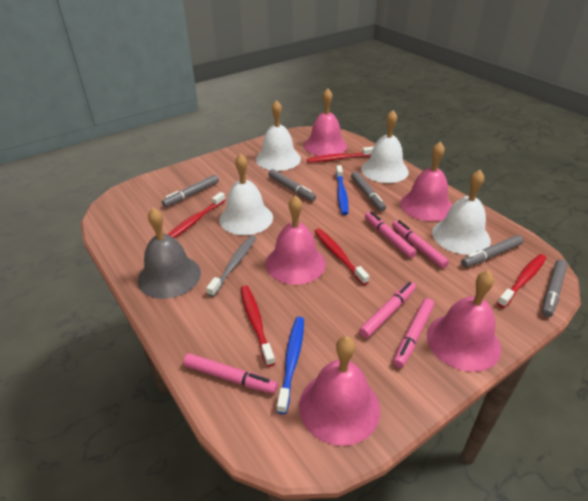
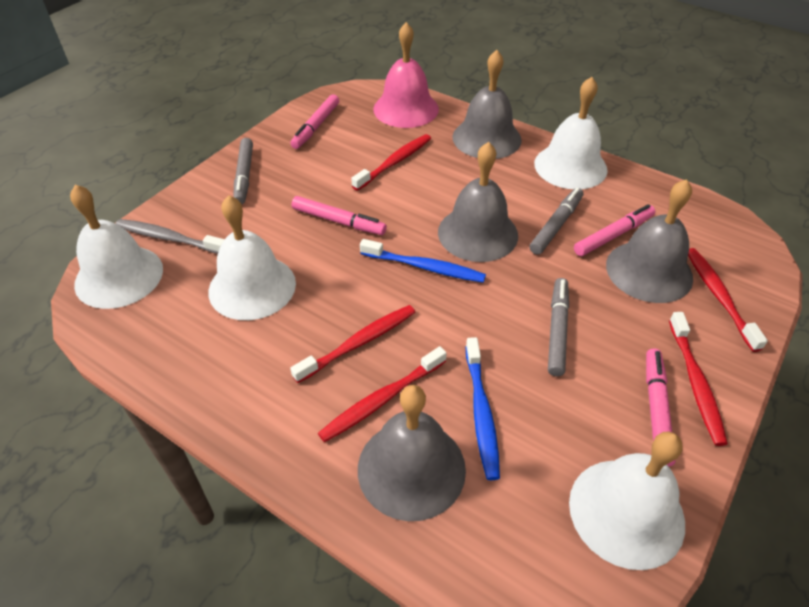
grey bell: [138,208,201,299] = 1 -> [358,385,466,521] [438,142,518,262] [452,50,522,159] [606,179,693,303] = 4
grey marker: [162,175,219,207] [268,169,316,202] [351,171,386,212] [461,235,524,267] [542,259,567,317] = 5 -> [233,138,253,204] [529,188,583,255] [548,278,569,376] = 3
pink bell: [266,195,326,285] [299,336,380,446] [304,89,347,156] [400,142,453,221] [427,270,501,372] = 5 -> [373,22,439,128] = 1
pink marker: [183,353,278,394] [359,282,416,338] [365,211,417,258] [392,220,449,268] [393,298,434,368] = 5 -> [290,94,339,149] [292,196,387,235] [574,204,655,256] [646,348,676,467] = 4

